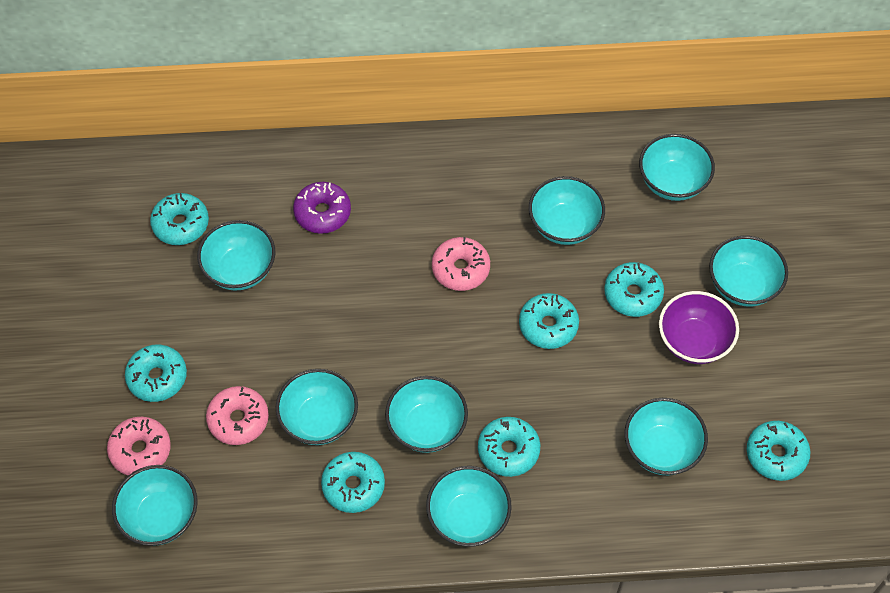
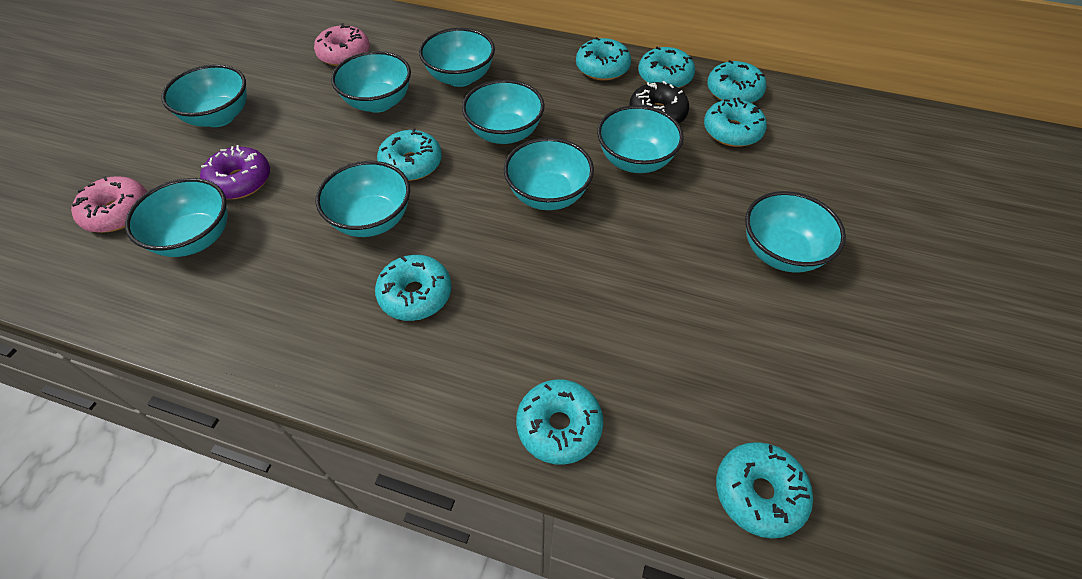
black donut: none = 0 -> [629,81,689,123] = 1
pink donut: [107,417,171,476] [206,386,269,445] [432,237,490,291] = 3 -> [71,176,147,233] [314,23,370,66] = 2
purple bowl: [659,291,739,364] = 1 -> none = 0
turquoise donut: [125,345,187,402] [150,193,209,245] [321,452,385,513] [478,417,540,477] [519,293,579,349] [604,262,664,317] [747,421,810,481] = 7 -> [375,255,452,321] [377,128,442,181] [516,379,603,465] [576,37,631,81] [638,47,695,88] [704,97,767,147] [707,60,767,103] [716,442,813,539] = 8

